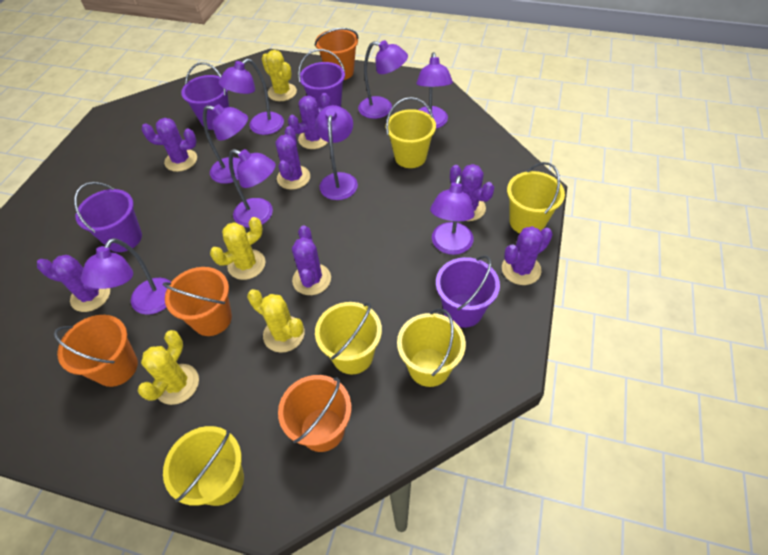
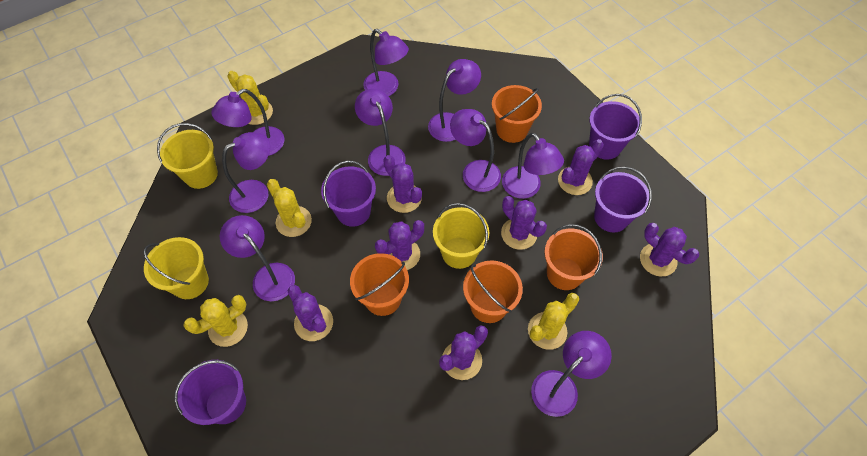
purple lamp: [81,238,171,315] [203,104,248,184] [219,59,284,135] [229,149,276,228] [315,105,358,200] [358,40,408,119] [416,52,453,129] [430,175,474,255] = 8 -> [211,89,285,156] [220,215,295,301] [222,132,270,213] [355,89,406,176] [363,29,409,96] [428,59,481,142] [450,109,501,192] [502,133,564,199] [531,331,612,417] = 9
yellow bucket: [163,426,244,506] [315,302,382,374] [386,97,436,168] [397,308,466,387] [507,162,565,233] = 5 -> [143,237,209,299] [157,123,218,189] [433,203,489,269] = 3

